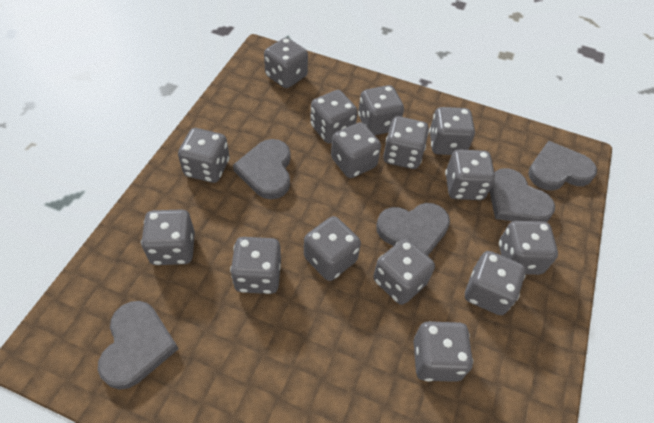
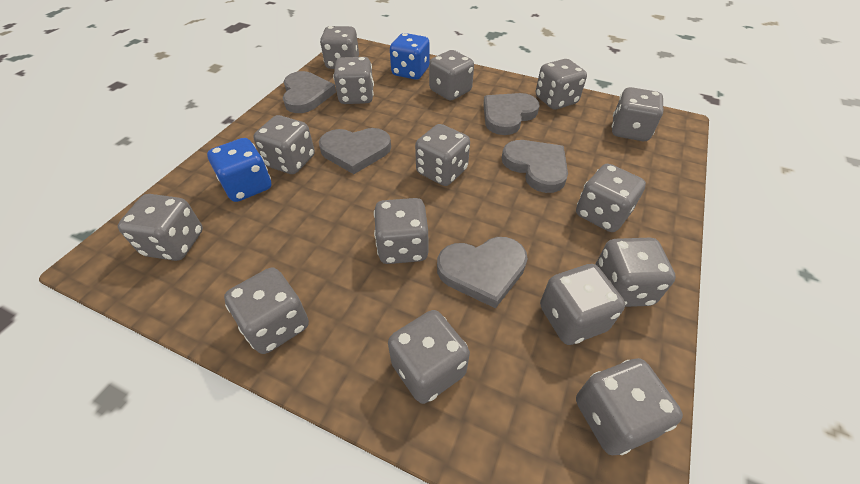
blue dice: none = 0 -> [207,138,271,202] [390,33,430,80] = 2

